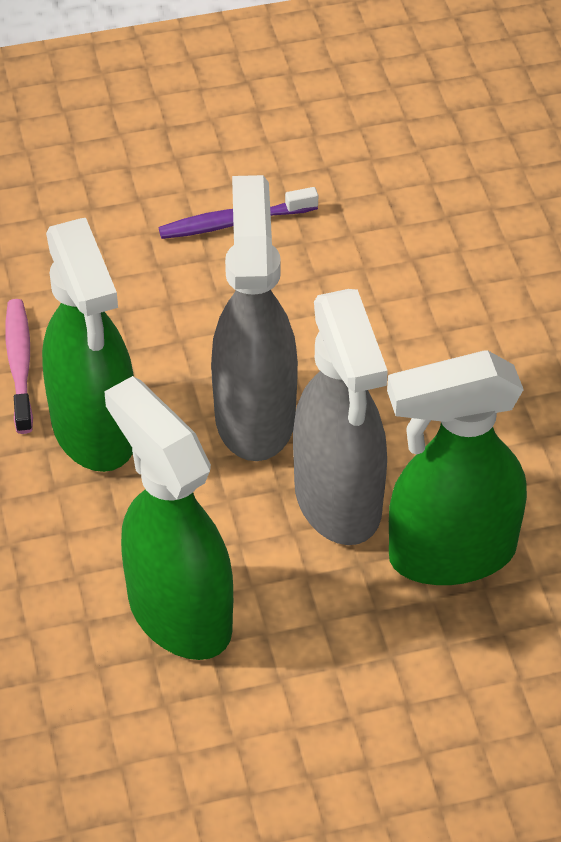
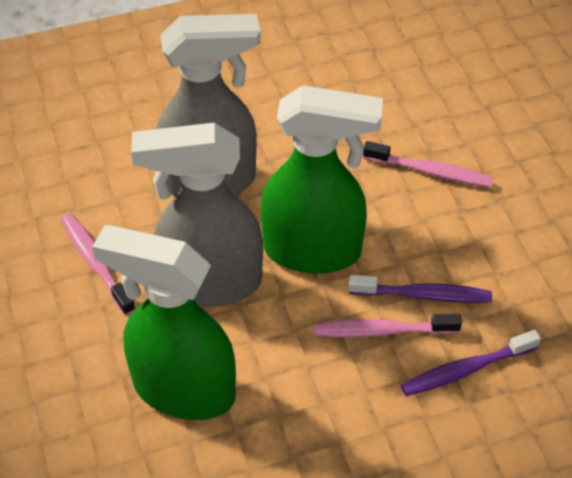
green spray bottle: [42,218,134,472] [104,376,233,660] [387,350,527,585] = 3 -> [92,225,236,420] [260,85,383,274] = 2
pink toothbrush: [5,299,33,434] = 1 -> [61,213,136,316] [314,314,462,338] [363,141,493,188] = 3
purple toothbrush: [159,187,318,239] = 1 -> [348,275,492,303] [401,330,541,396] = 2

